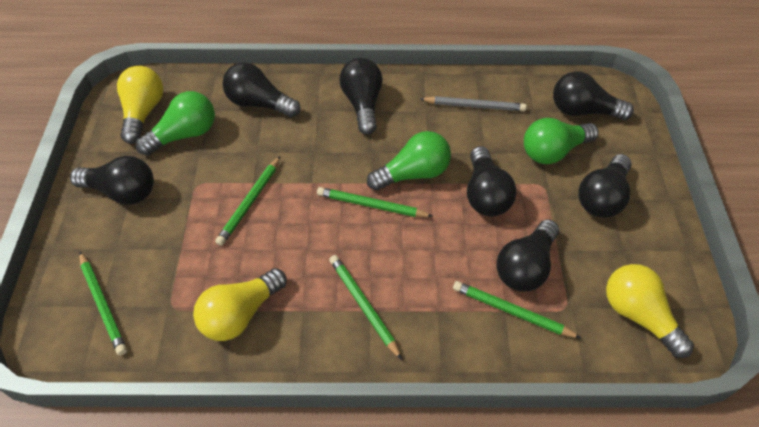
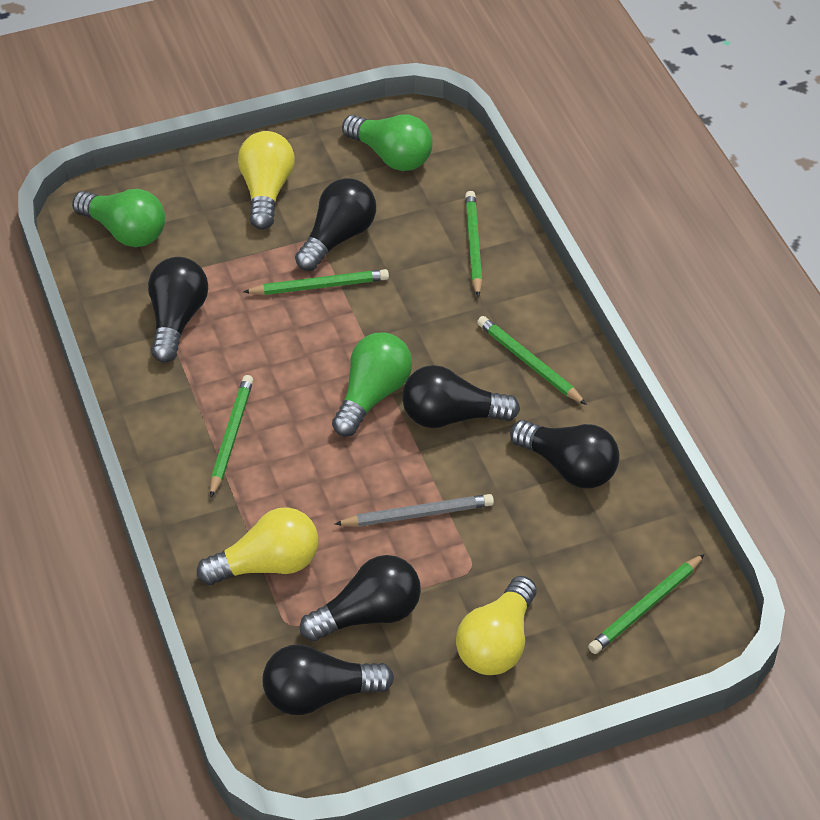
black light bulb: [70,156,154,205] [222,62,300,117] [339,58,383,135] [467,146,517,216] [496,220,559,292] [553,72,634,120] [579,154,632,218] = 7 -> [148,257,208,363] [262,644,394,715] [295,178,376,271] [300,555,421,641] [402,365,520,428] [510,420,620,488] = 6

